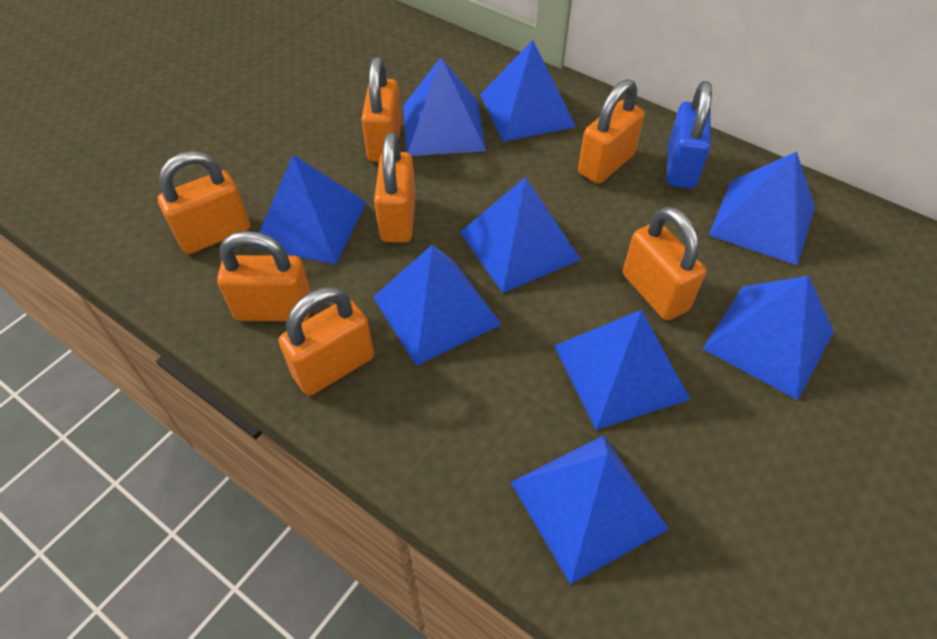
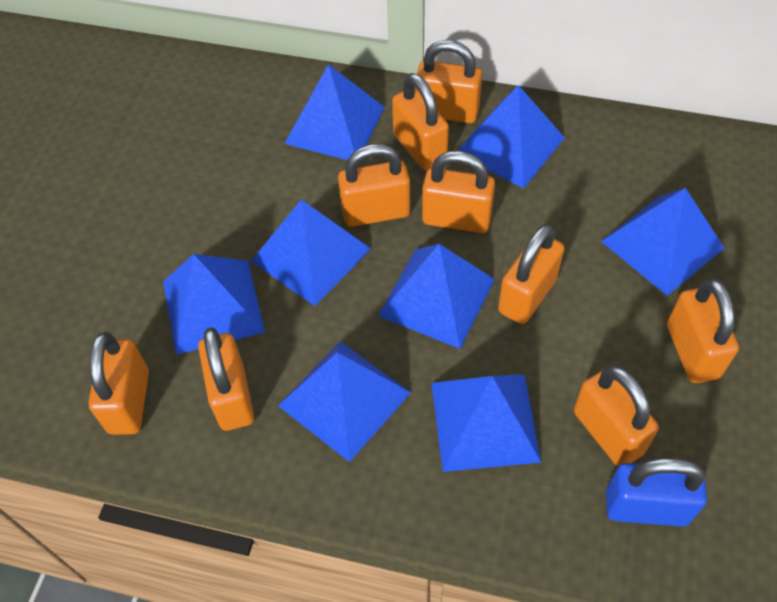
blue pyramid: [253,155,366,264] [373,245,502,366] [403,57,486,156] [460,177,581,293] [480,40,576,142] [511,435,669,585] [555,310,690,430] [703,276,834,400] [709,152,815,266] = 9 -> [163,254,265,355] [251,200,371,306] [278,341,411,462] [284,64,385,160] [378,244,495,349] [431,374,541,472] [457,85,565,189] [601,188,724,296] = 8
orange padlock: [158,151,250,254] [217,231,311,321] [278,287,374,395] [361,57,402,162] [374,132,416,242] [578,79,645,184] [623,206,706,321] = 7 -> [89,332,149,435] [198,327,254,431] [338,144,410,227] [392,73,449,171] [417,40,482,123] [422,151,495,233] [498,224,564,324] [574,366,659,467] [667,279,739,383] = 9

